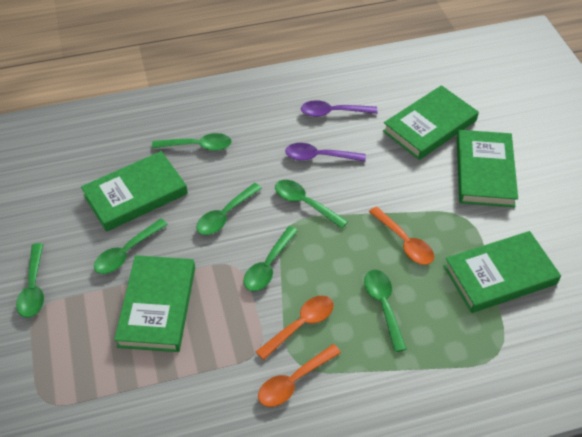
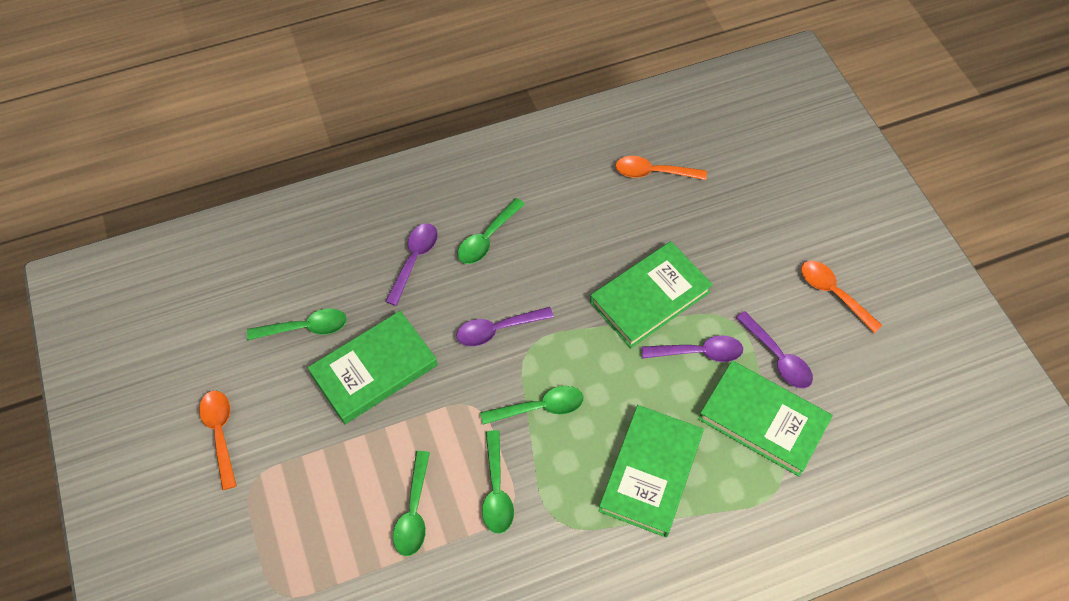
green book: [81,151,188,232] [114,255,195,352] [383,85,479,160] [444,231,561,313] [457,130,518,207] = 5 -> [308,311,438,424] [590,241,713,348] [598,405,704,537] [698,361,833,477] = 4
green spoon: [16,243,44,318] [94,219,168,274] [152,133,232,151] [196,183,262,235] [243,226,298,291] [275,180,348,228] [364,270,407,352] = 7 -> [247,309,347,340] [393,451,430,556] [457,198,525,264] [480,386,583,425] [482,430,514,534] = 5
purple spoon: [285,143,366,162] [301,100,378,117] = 2 -> [385,223,438,306] [456,307,554,346] [641,335,743,362] [736,311,813,388] = 4

